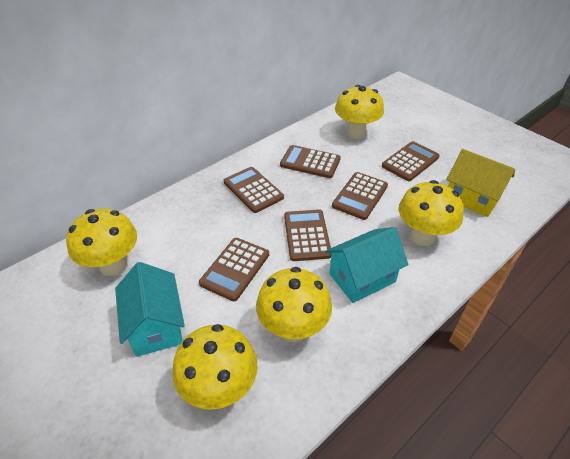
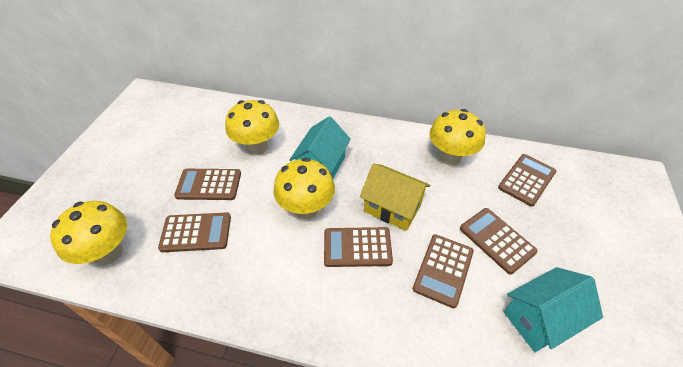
yellow mushroom: [66,209,137,276] [172,324,257,410] [256,267,332,342] [335,85,384,139] [399,180,464,246] = 5 -> [50,201,127,265] [225,100,279,155] [273,158,335,219] [429,109,486,166] = 4

